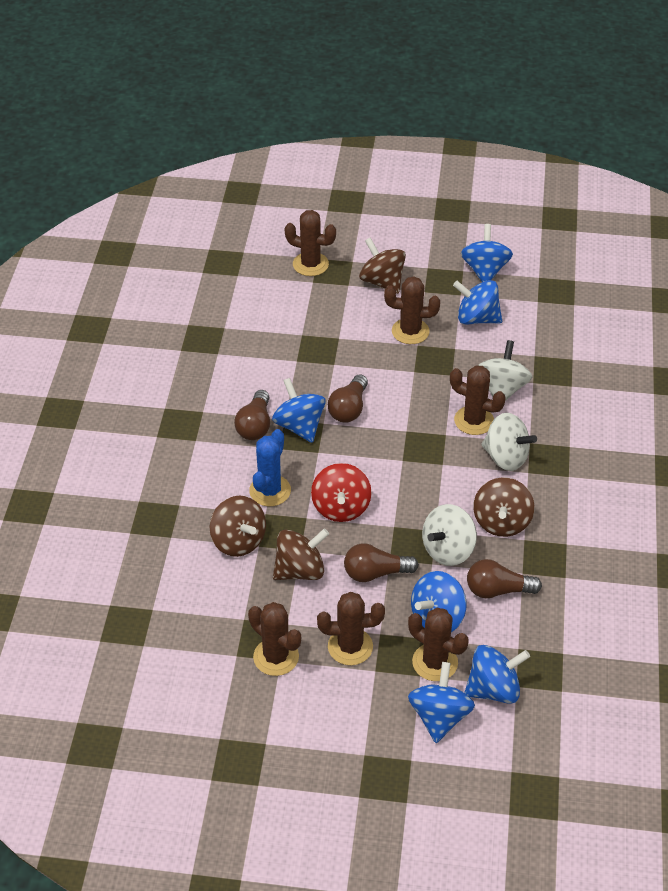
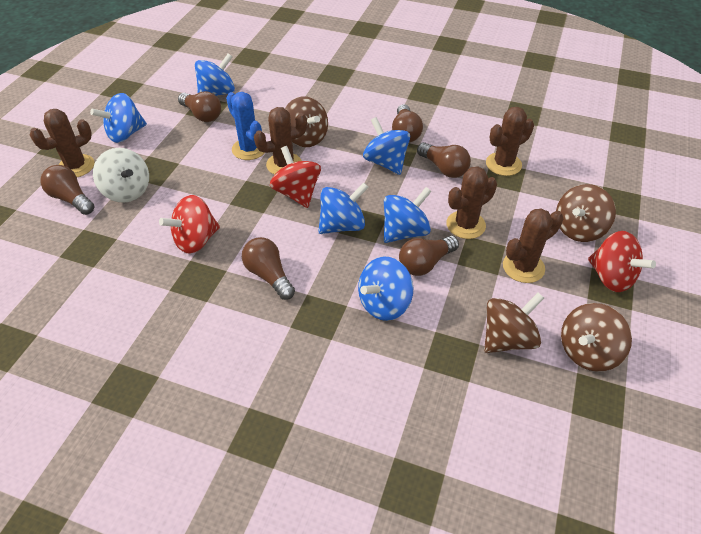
brown cactus: [248,602,301,676] [284,210,336,276] [317,592,385,665] [384,276,440,344] [408,608,468,681] [450,365,506,435] = 6 -> [30,109,94,177] [254,107,307,175] [446,166,497,239] [486,107,534,176] [503,208,563,283] = 5
brown light bulb: [234,390,270,440] [328,374,368,422] [344,543,419,582] [467,559,542,598] = 4 -> [40,165,95,215] [178,91,221,122] [242,237,295,300] [392,104,423,142] [399,236,459,276] [417,142,471,178] = 6
red spinning top: [311,463,371,522] = 1 -> [159,195,220,254] [270,146,321,208] [588,231,656,292] = 3
white spinning top: [422,504,477,566] [478,340,532,401] [481,413,537,471] = 3 -> [93,148,149,203] = 1

